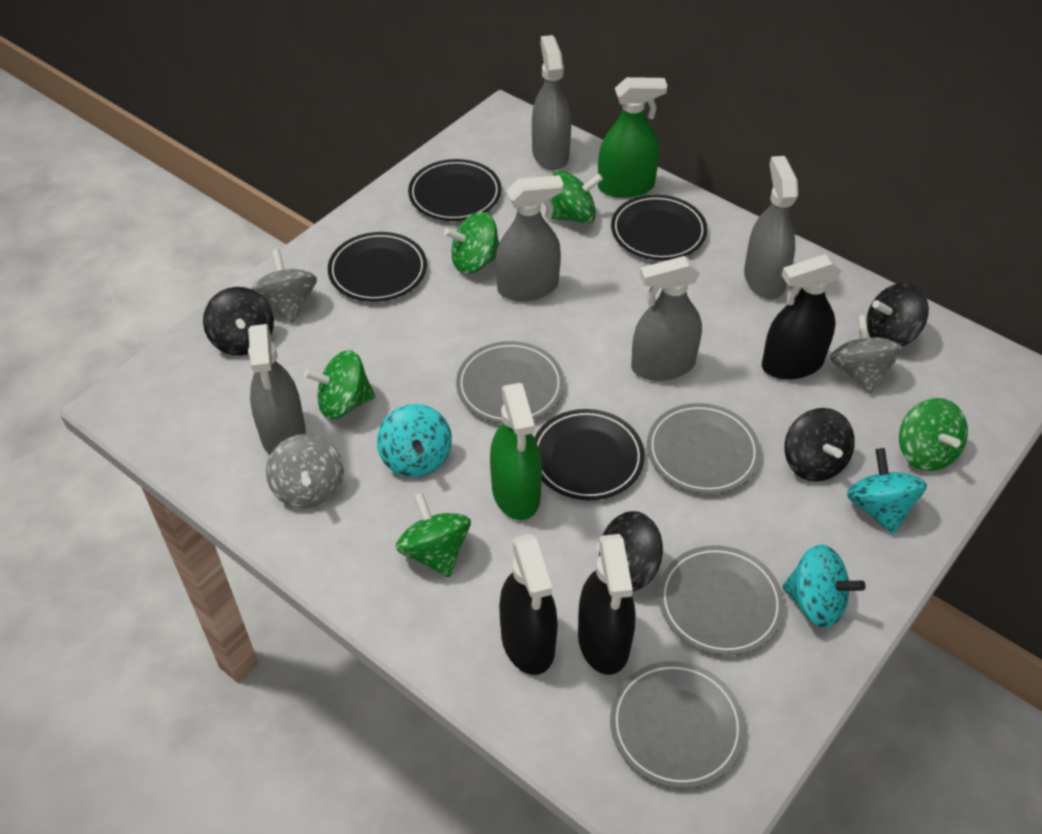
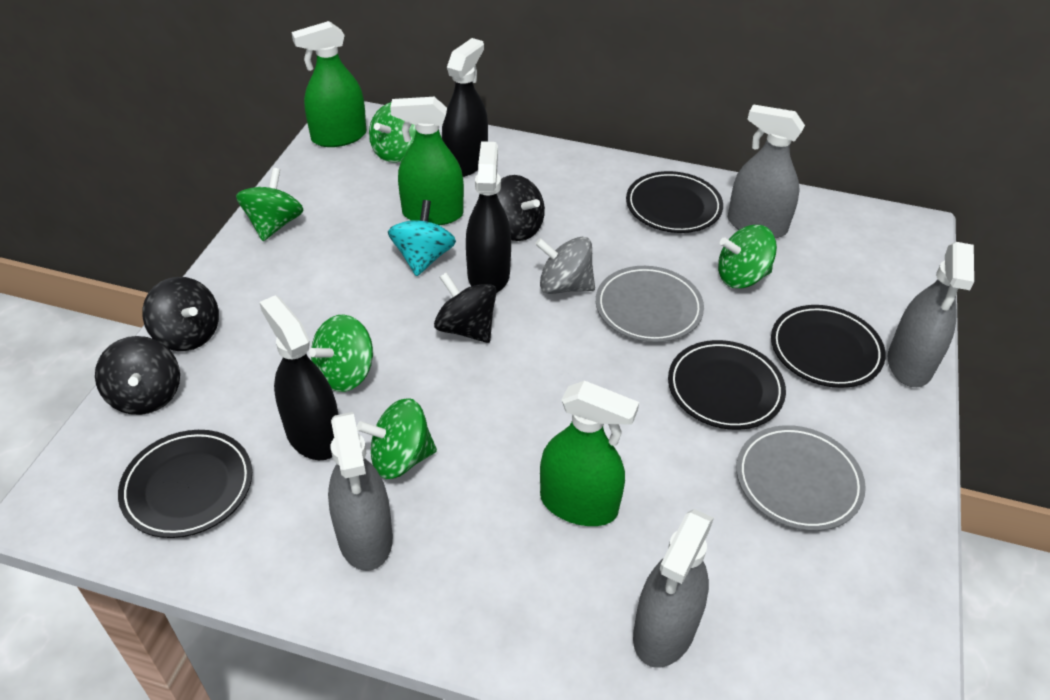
green spray bottle: [490,383,542,520] [598,77,667,198] = 2 -> [291,21,367,147] [390,97,464,225] [540,380,639,526] = 3
grey plate: [456,341,564,423] [610,661,745,788] [647,403,761,494] [659,545,784,655] = 4 -> [596,266,704,342] [736,425,866,531] = 2
grey spinning top: [251,249,317,323] [266,434,344,509] [830,315,903,394] = 3 -> [535,237,595,294] = 1
grey spray bottle: [248,324,306,455] [496,175,564,301] [532,35,571,170] [631,256,702,381] [744,156,798,299] = 5 -> [328,412,393,571] [633,509,714,668] [728,104,805,238] [888,242,974,387] = 4
turquoise spinning top: [377,404,452,478] [782,545,866,628] [846,448,927,535] = 3 -> [388,200,456,276] = 1

